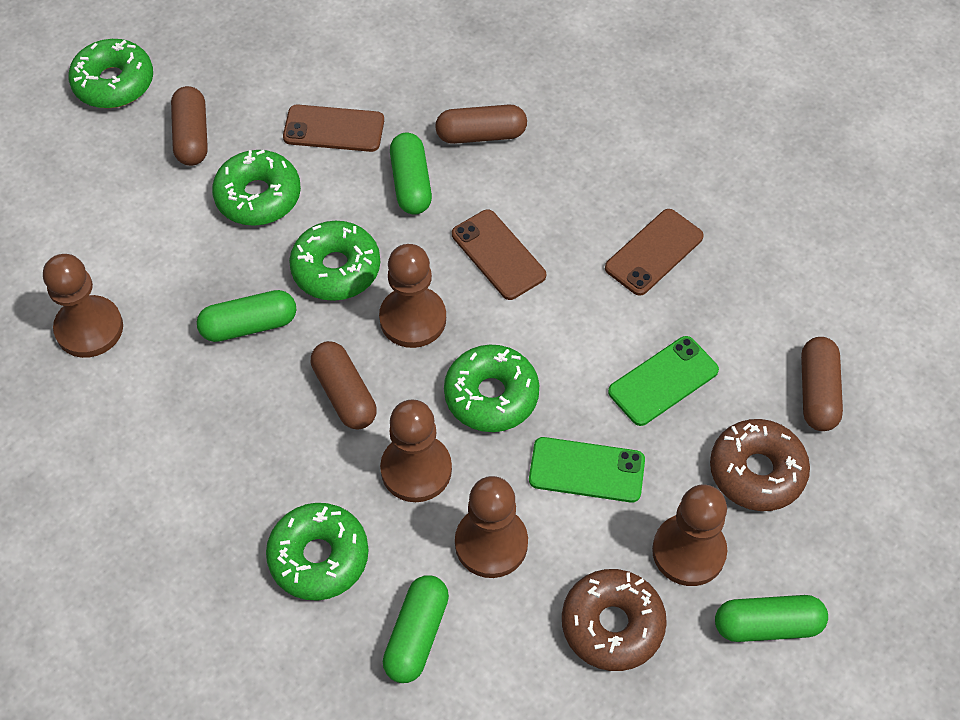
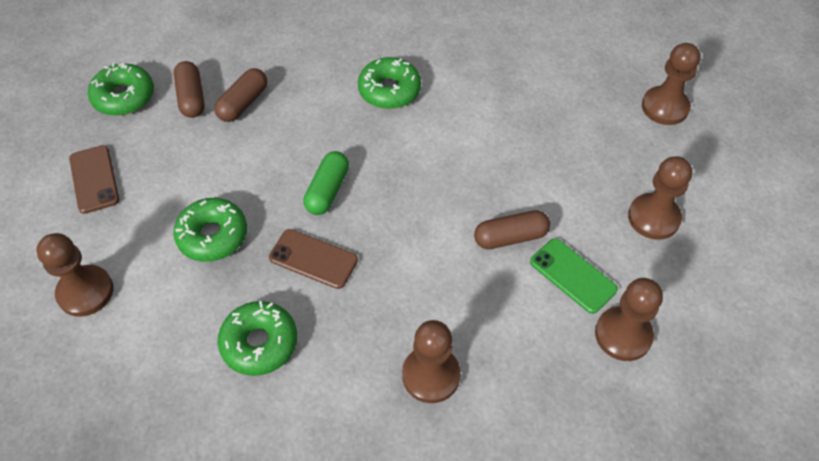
brown capsule: [171,86,208,166] [311,341,377,430] [435,105,527,144] [801,337,843,431] = 4 -> [174,61,205,118] [214,68,267,122] [474,210,550,249] = 3
brown donut: [562,569,667,671] [710,419,810,511] = 2 -> none = 0
brown phone: [283,104,384,152] [452,210,546,300] [605,209,704,296] = 3 -> [69,145,119,214] [269,229,358,289] = 2
green capsule: [197,290,296,342] [383,575,449,683] [390,133,432,215] [715,595,828,642] = 4 -> [303,151,349,215] = 1
green donut: [68,39,153,108] [212,150,301,226] [266,503,369,601] [289,221,380,301] [444,345,539,432] = 5 -> [88,62,154,116] [173,198,247,262] [217,301,297,376] [358,57,421,109] = 4
green phone: [529,437,645,502] [608,336,719,426] = 2 -> [530,238,618,314] = 1

